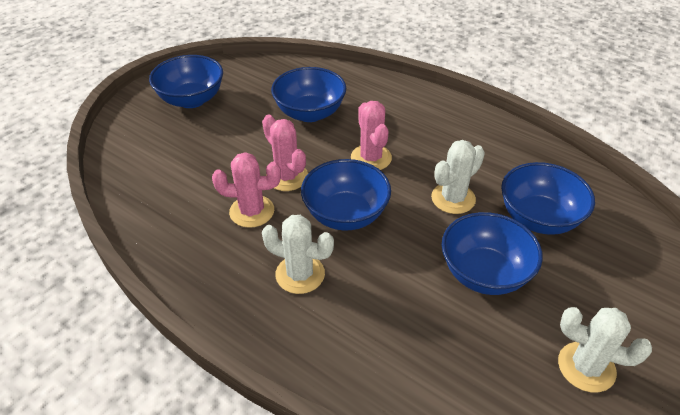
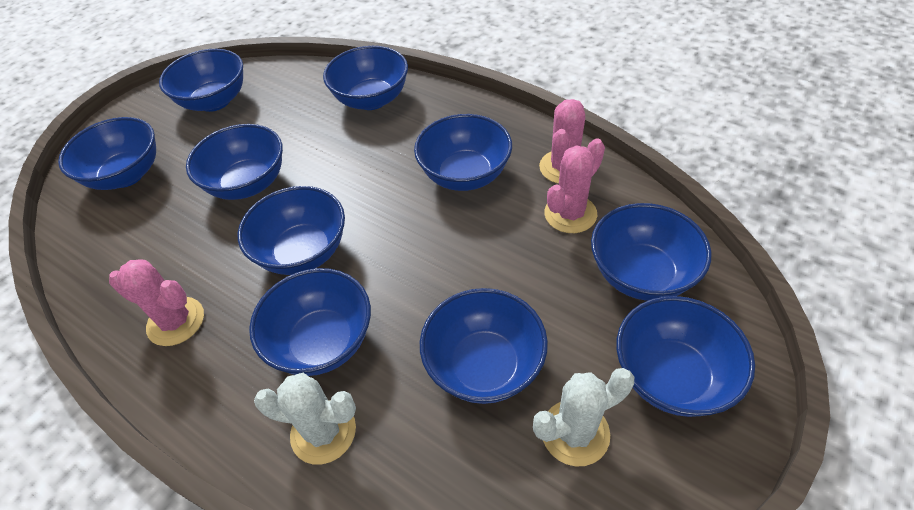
blue bowl: [149,55,223,108] [271,67,346,122] [301,159,391,231] [442,212,543,295] [501,162,595,235] = 5 -> [58,117,156,190] [159,49,243,112] [186,124,283,200] [238,186,345,275] [249,268,371,376] [323,46,408,110] [414,114,512,191] [420,288,548,404] [591,203,712,301] [616,296,755,417] = 10
white cactus: [262,215,334,294] [431,140,485,214] [558,307,652,392] = 3 -> [254,373,356,465] [533,368,634,467] = 2

